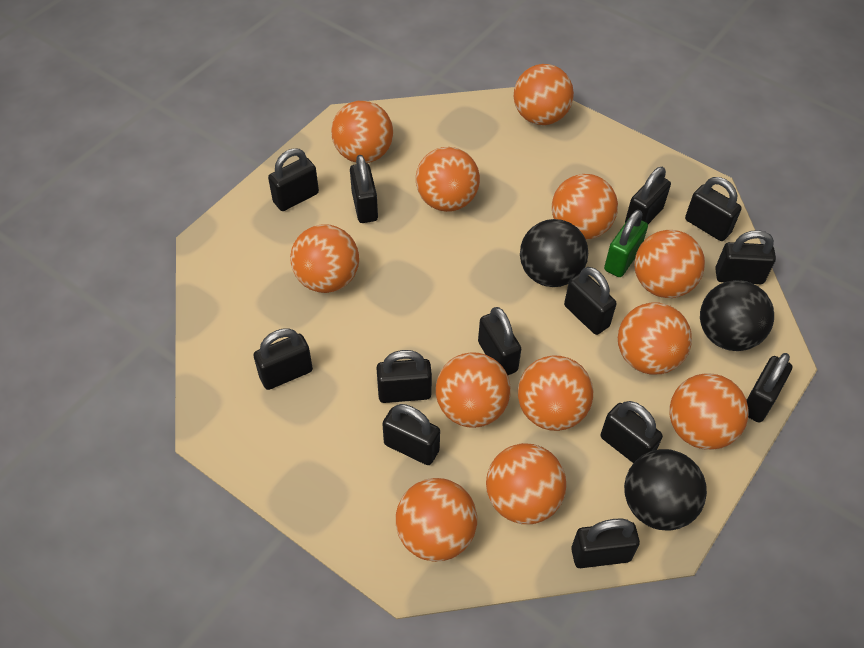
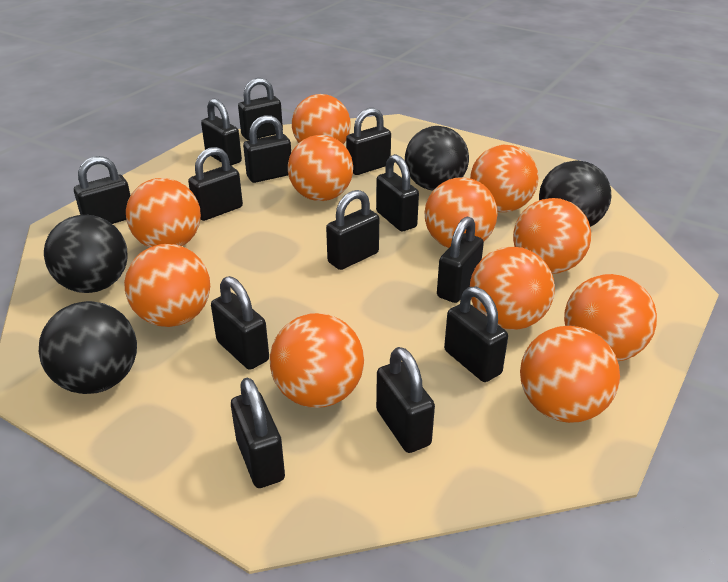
black ball: [520,219,588,287] [624,449,707,531] [700,280,774,351] = 3 -> [39,301,137,394] [44,215,128,293] [405,126,469,191] [539,160,611,227] = 4
green padlock: [604,210,648,277] = 1 -> none = 0
orange ball: [290,224,359,293] [331,101,393,163] [396,478,477,562] [416,147,480,212] [436,352,511,428] [486,443,566,524] [514,64,574,125] [518,355,593,431] [552,174,618,240] [618,302,692,374] [634,230,705,298] [669,373,748,450] = 12 -> [124,244,210,327] [126,178,201,248] [270,313,364,408] [288,135,353,201] [292,94,351,144] [425,177,498,248] [470,145,538,212] [470,247,555,330] [513,198,591,274] [520,326,620,423] [564,274,657,361] = 11

